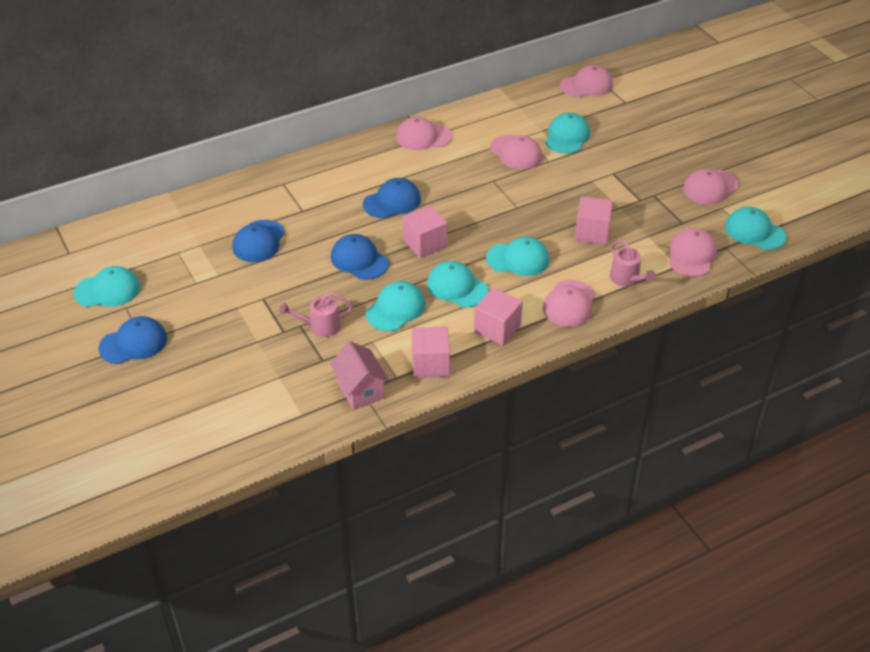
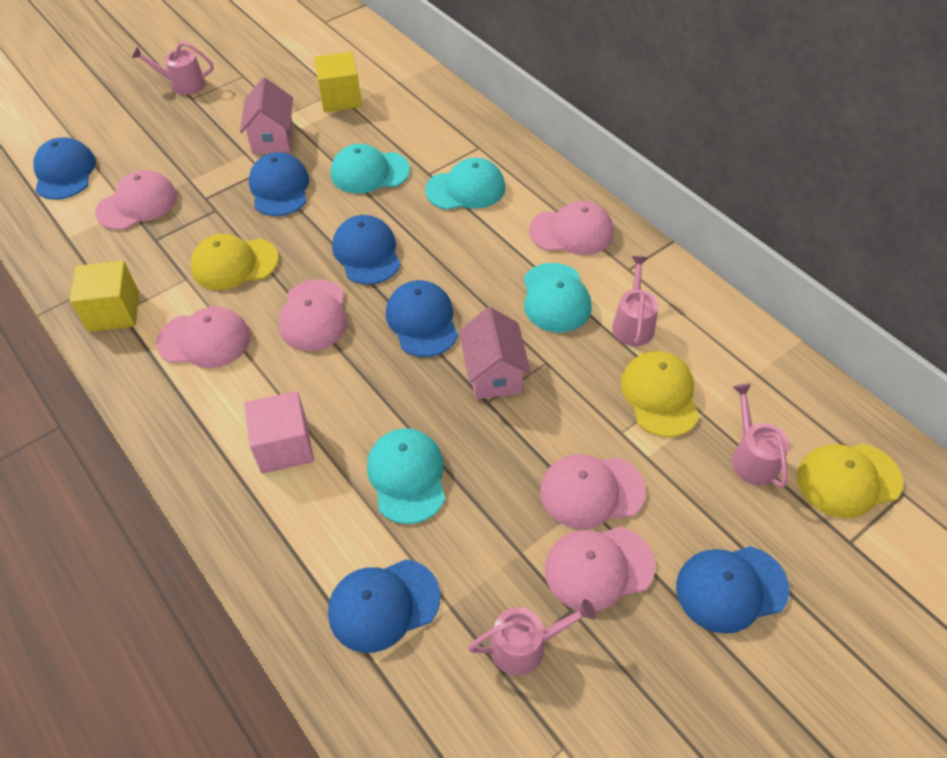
blue cap: [98,316,167,364] [232,220,285,262] [331,234,389,280] [363,178,421,218] = 4 -> [33,137,96,200] [249,152,309,216] [328,559,441,653] [332,215,401,285] [386,280,458,357] [676,546,790,634] = 6
pink cube: [403,205,447,258] [412,326,450,378] [474,288,523,346] [575,196,613,245] = 4 -> [244,391,314,474] = 1
pink house: [330,341,390,410] = 1 -> [240,77,293,154] [459,307,531,400] = 2
pink watering can: [280,292,352,337] [610,239,656,287] = 2 -> [131,41,214,95] [468,599,596,676] [612,256,659,346] [732,384,790,488] = 4
turquoise cap: [73,266,140,307] [366,281,425,331] [427,261,488,307] [486,237,550,276] [545,113,590,154] [725,207,786,250] = 6 -> [331,144,410,194] [367,428,445,524] [425,158,506,210] [524,263,592,332] = 4
yellow cap: none = 0 -> [190,234,279,290] [621,351,699,437] [797,444,903,518] = 3
yellow cube: none = 0 -> [70,260,139,332] [314,52,362,112] = 2

